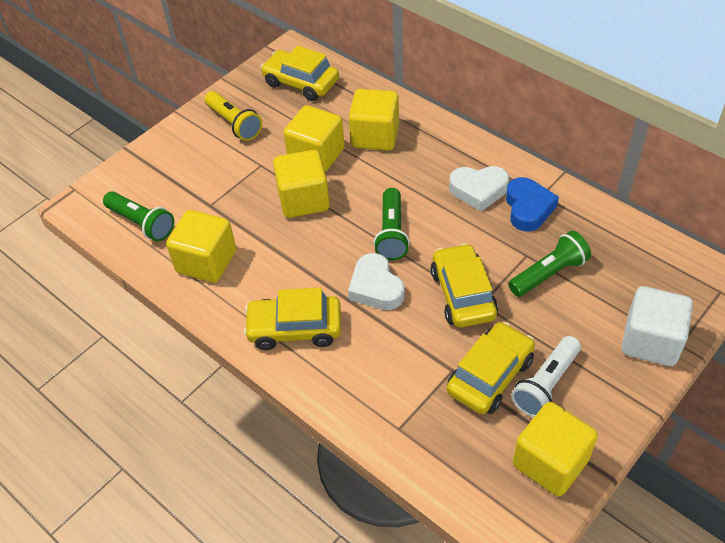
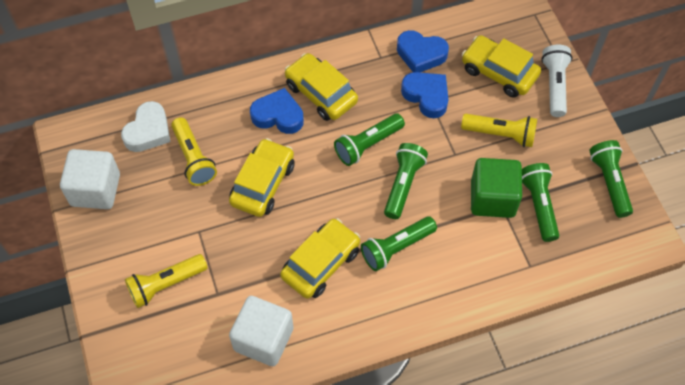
blue heart: [506,177,559,232] = 1 -> [250,88,304,134] [397,30,449,72] [401,72,448,118] = 3
green cube: none = 0 -> [471,158,522,218] = 1
green flashlight: [103,191,174,242] [374,188,410,260] [508,231,591,297] = 3 -> [334,113,405,166] [361,216,437,271] [384,143,428,219] [522,163,559,242] [589,140,633,218] = 5
white cube: [621,286,693,366] = 1 -> [60,149,120,209] [229,296,293,366] = 2
white heart: [348,253,404,310] [449,166,509,211] = 2 -> [121,101,171,152] = 1
yellow cube: [166,210,236,283] [273,150,330,218] [284,105,344,172] [349,89,399,151] [513,402,598,496] = 5 -> none = 0
yellow flashlight: [204,91,262,141] = 1 -> [125,254,208,308] [171,117,217,186] [461,114,537,147] = 3

